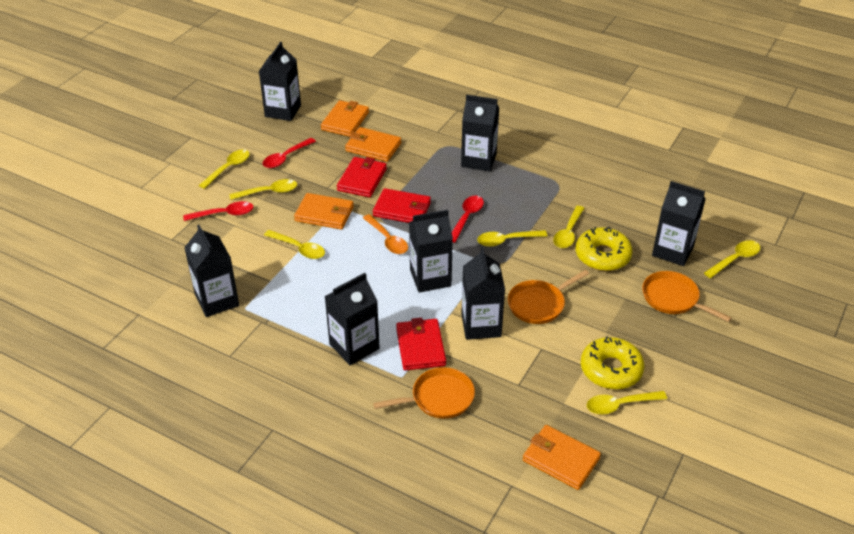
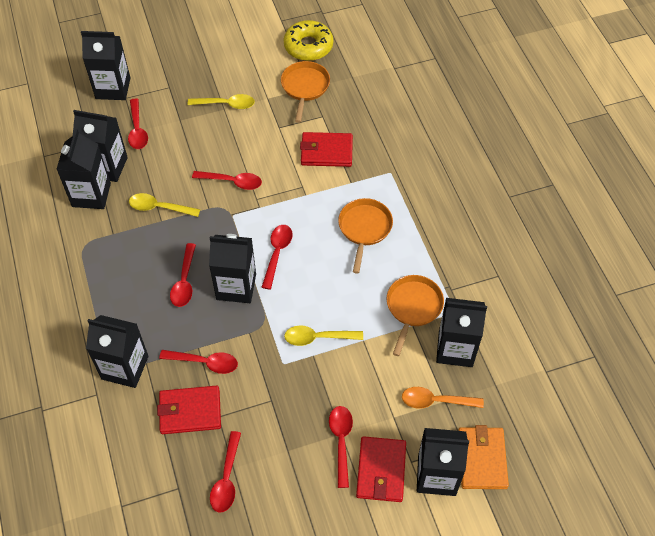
orange wallet: [294,193,354,230] [321,100,369,136] [345,127,401,162] [523,425,601,490] = 4 -> [458,425,509,489] = 1
red spoon: [183,201,254,221] [263,138,316,168] [452,196,484,243] = 3 -> [128,98,148,149] [159,350,238,374] [170,243,196,307] [192,171,262,190] [210,431,241,512] [262,225,293,290] [329,406,353,488] = 7
yellow donut: [576,227,633,271] [581,336,644,390] = 2 -> [283,20,333,61] = 1
yellow spoon: [199,150,250,189] [229,179,297,200] [264,230,325,259] [477,230,547,247] [553,206,585,248] [587,391,667,415] [704,240,760,278] = 7 -> [129,193,200,217] [188,94,255,109] [284,325,363,346] = 3

